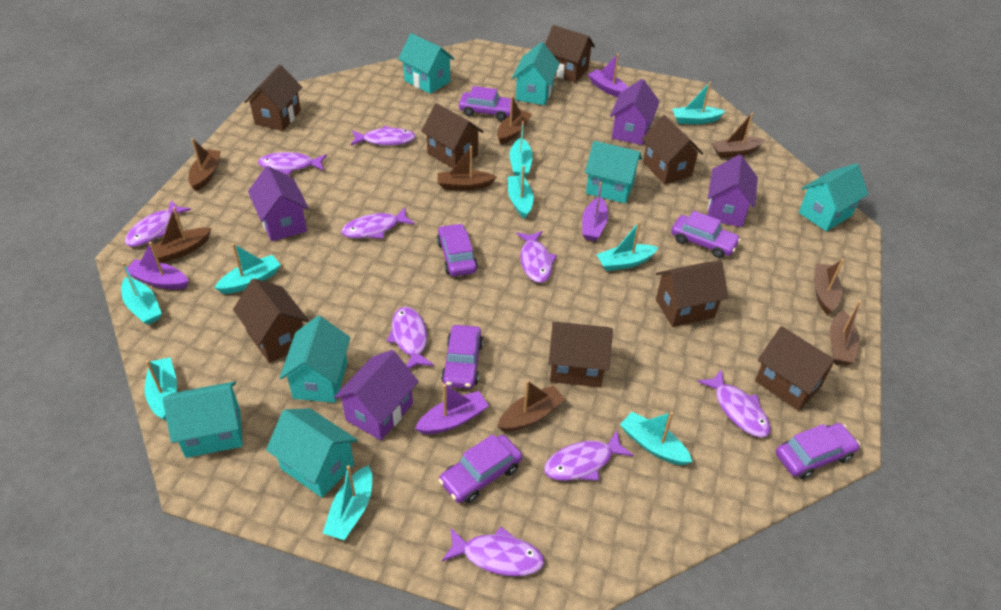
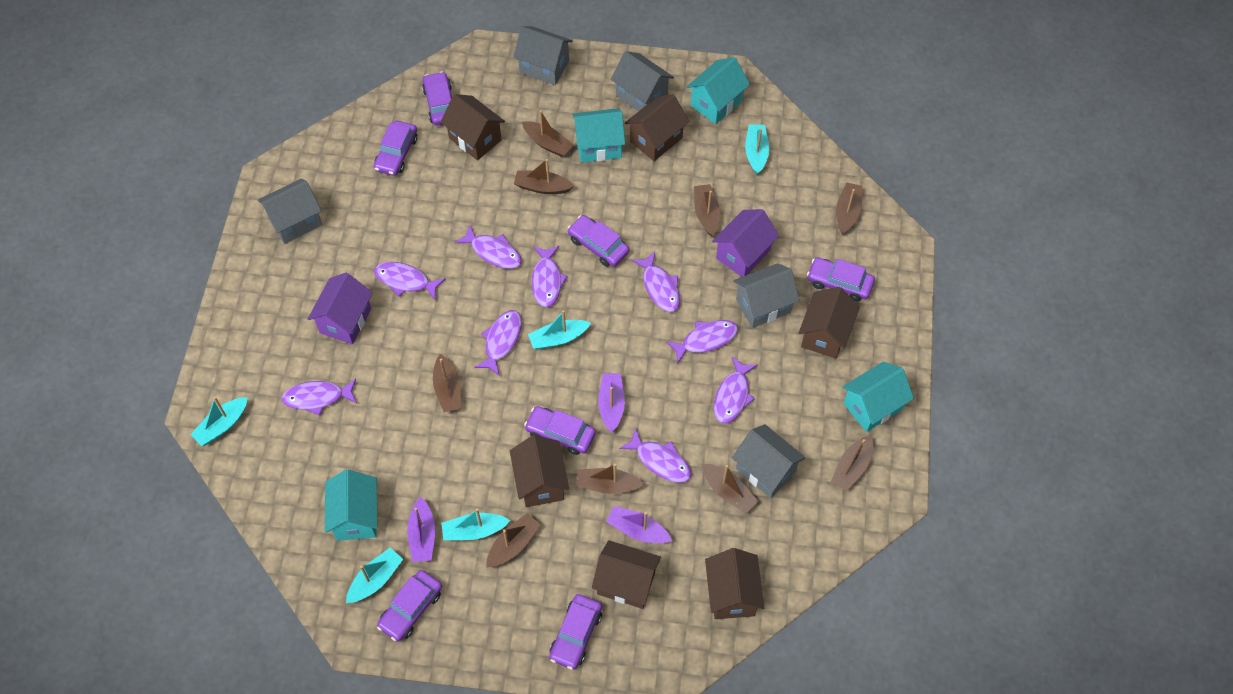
brown boat: [153,207,211,263] [188,138,221,191] [438,146,497,190] [497,96,532,144] [497,380,565,432] [712,112,765,158] [814,259,844,315] [830,300,861,365] = 8 -> [433,354,461,412] [486,513,541,568] [514,159,574,194] [522,110,573,157] [576,464,644,494] [694,184,720,237] [702,464,758,514] [831,435,873,491] [836,182,862,234] = 9
brown house: [233,278,309,363] [244,65,302,131] [421,103,484,168] [545,25,595,83] [549,322,613,387] [642,115,703,185] [656,260,728,327] [755,326,839,411] = 8 -> [440,94,505,161] [510,435,569,507] [592,540,661,609] [625,94,689,161] [705,548,764,619] [799,287,860,359] = 6
grey house: none = 0 -> [258,179,322,244] [513,26,573,85] [611,51,674,111] [732,424,805,498] [733,263,800,328] = 5
purple boat: [124,242,189,290] [415,384,489,434] [582,182,608,241] [588,54,628,97] = 4 -> [407,497,435,562] [598,373,625,433] [606,506,672,543] = 3
purple car: [437,223,478,276] [439,434,522,503] [441,325,483,389] [459,86,517,121] [671,211,741,258] [776,423,860,479] = 6 -> [374,121,418,176] [377,570,442,642] [422,71,452,126] [524,406,596,455] [549,594,602,670] [567,215,630,267] [807,257,875,301] = 7
purple house: [248,166,309,241] [334,350,419,440] [610,79,660,145] [707,155,758,227] = 4 -> [308,273,373,344] [712,209,779,277] = 2
turquoise boat: [121,262,162,325] [145,357,177,421] [215,243,280,294] [323,465,372,540] [508,166,534,219] [510,121,533,177] [596,221,659,271] [620,412,692,465] [672,82,725,124] = 9 -> [190,397,248,446] [346,547,403,603] [441,508,510,540] [528,310,591,349] [745,124,769,174] = 5
turquoise house: [163,381,243,458] [266,408,358,498] [280,316,350,403] [398,33,455,94] [512,42,560,105] [585,141,642,203] [799,163,869,231] = 7 -> [325,470,377,541] [572,108,625,163] [687,57,750,124] [842,362,914,432] = 4

